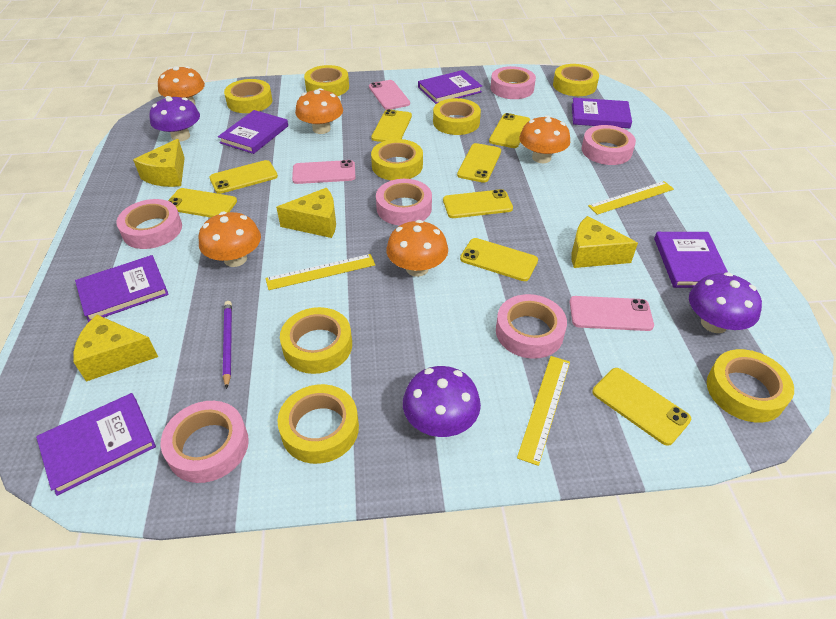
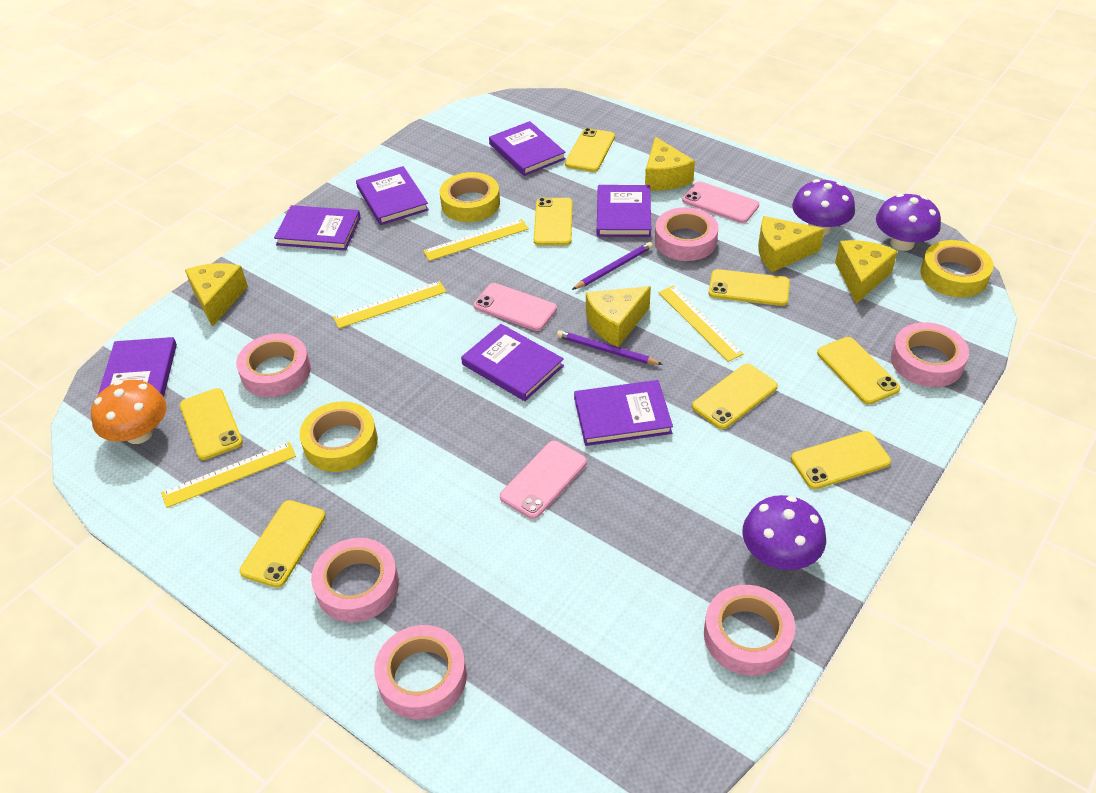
orange mushroom: [158,66,205,105] [199,212,261,267] [295,88,343,134] [386,220,448,277] [519,115,570,163] = 5 -> [91,380,167,444] = 1
purple book: [36,393,156,496] [75,255,169,322] [218,110,288,154] [418,70,482,104] [572,98,632,128] [654,232,728,288] = 6 -> [98,337,177,397] [274,205,361,251] [356,166,429,225] [461,324,564,401] [489,121,566,176] [574,380,673,446] [597,185,651,237] = 7
purple pencil: [223,301,232,389] = 1 -> [557,330,663,365] [572,242,653,290] = 2
yellow cheese: [73,314,158,382] [133,139,185,187] [276,188,336,238] [571,216,638,268] = 4 -> [185,263,248,327] [586,286,651,347] [645,137,695,191] [758,216,825,272] [835,240,898,304] = 5
yellow ruler: [265,254,375,290] [517,356,570,466] [588,181,674,215] = 3 -> [161,442,296,508] [333,281,447,329] [423,219,529,261] [658,286,743,362] = 4
yellow tape: [224,79,273,113] [277,384,359,464] [280,307,352,374] [304,65,349,96] [371,139,423,180] [433,98,481,135] [553,64,599,96] [707,349,794,423] = 8 -> [299,401,378,472] [440,172,500,222] [920,240,993,297] = 3

